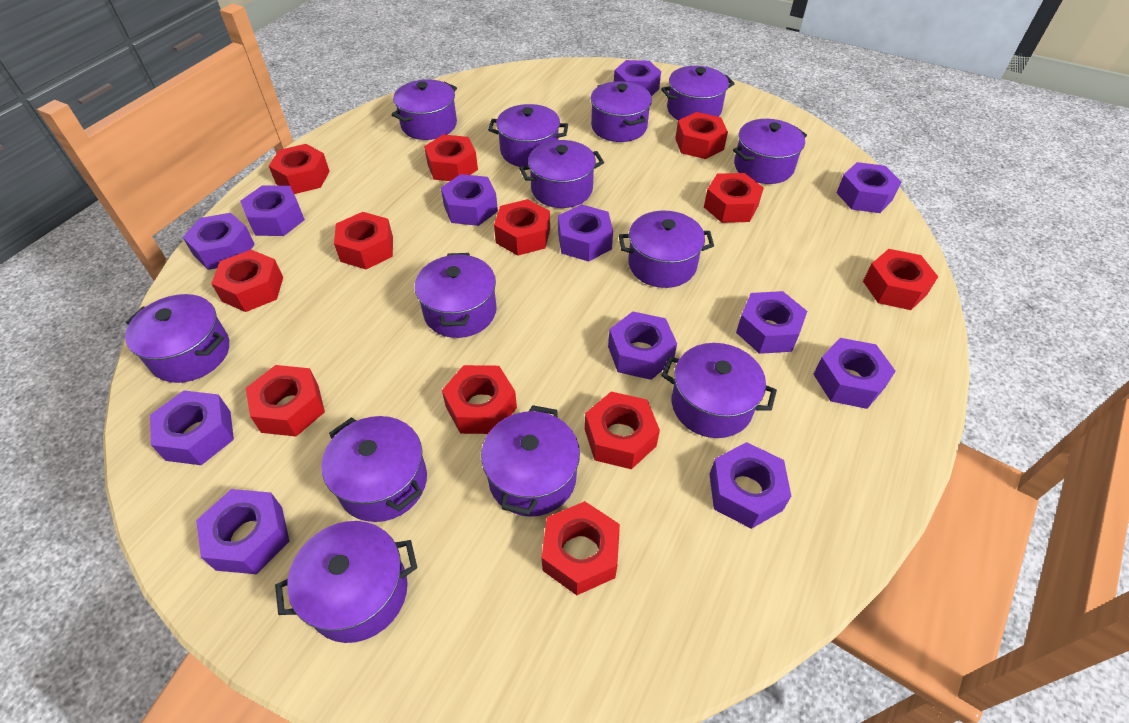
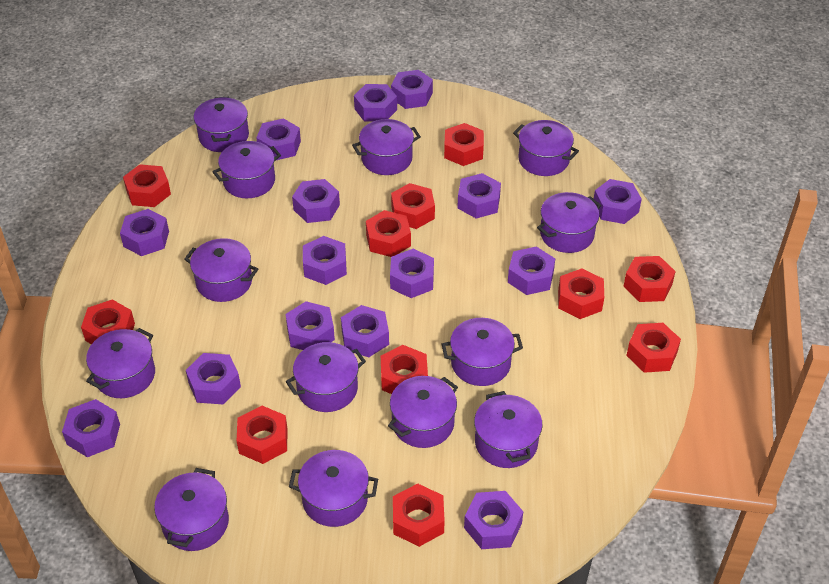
purple nut: [150,391,234,465] [183,213,255,270] [196,489,290,574] [240,185,305,236] [441,174,498,226] [558,204,613,262] [608,312,677,380] [614,60,661,96] [710,442,791,529] [736,291,807,354] [813,338,896,409] [837,162,901,213] = 12 -> [62,399,120,457] [120,209,169,256] [186,353,241,404] [256,118,301,160] [286,301,335,350] [292,179,340,223] [303,236,347,285] [341,305,389,357] [354,84,397,122] [390,249,434,298] [391,70,433,109] [457,173,501,219] [464,491,523,549] [508,246,555,295] [594,179,642,224] = 15
red nut: [211,250,283,312] [246,365,325,437] [269,144,330,194] [334,212,393,269] [424,134,478,181] [442,365,517,434] [494,199,550,256] [542,501,620,595] [585,392,660,469] [675,112,728,159] [704,173,764,223] [863,249,938,310] = 12 -> [81,299,135,344] [123,164,171,207] [237,406,287,464] [366,210,411,257] [381,345,428,394] [391,183,435,229] [393,483,445,547] [444,123,484,166] [558,268,604,319] [623,256,676,302] [626,323,681,373] = 11

